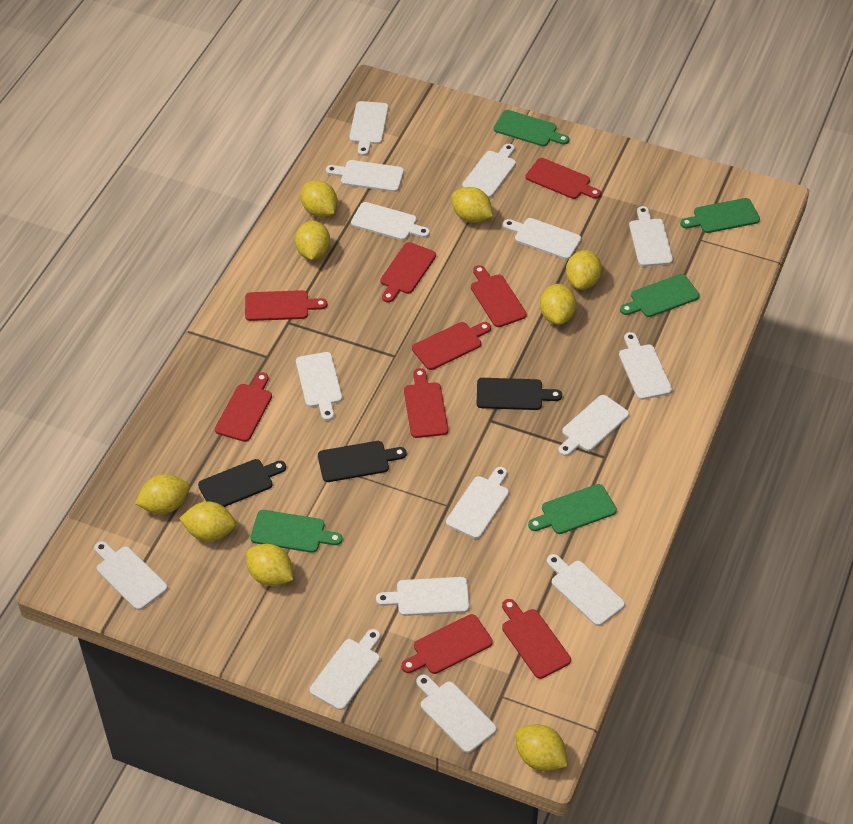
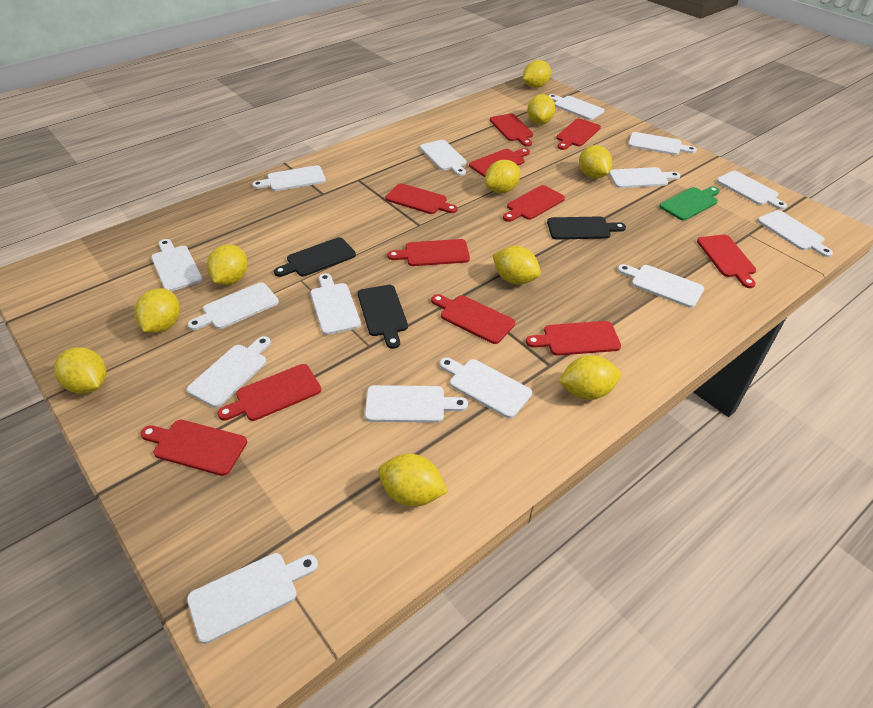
green cutting board: [250,510,342,553] [494,110,569,146] [528,484,617,534] [620,274,700,317] [680,198,760,233] = 5 -> [659,186,719,221] = 1
red cutting board: [215,372,272,442] [245,290,328,321] [380,242,436,303] [401,614,493,674] [404,368,448,438] [412,322,491,370] [471,265,527,327] [502,599,571,679] [526,158,601,199] = 9 -> [140,420,247,476] [217,364,321,421] [385,183,458,214] [387,239,470,266] [431,294,515,344] [469,148,530,177] [490,113,533,147] [503,185,565,222] [526,321,621,355] [556,119,601,150] [697,235,756,288] = 11
yellow lemon: [135,474,190,514] [179,502,236,541] [246,544,293,586] [295,221,330,260] [301,180,337,217] [452,187,493,223] [515,724,568,771] [540,284,576,325] [566,250,602,290] = 9 -> [54,347,107,394] [135,288,180,333] [207,244,248,285] [378,454,448,506] [485,160,520,193] [493,246,541,284] [523,60,551,88] [527,94,555,125] [558,355,621,400] [579,145,612,179] = 10

